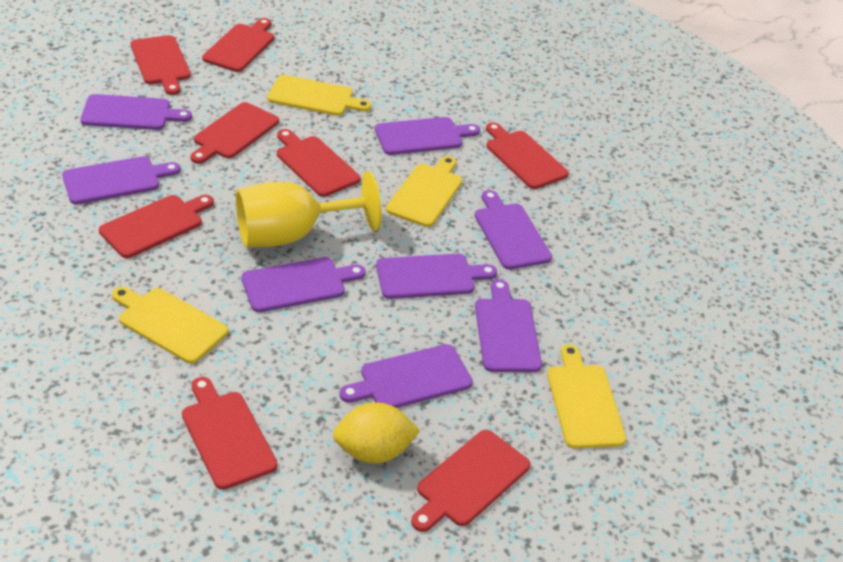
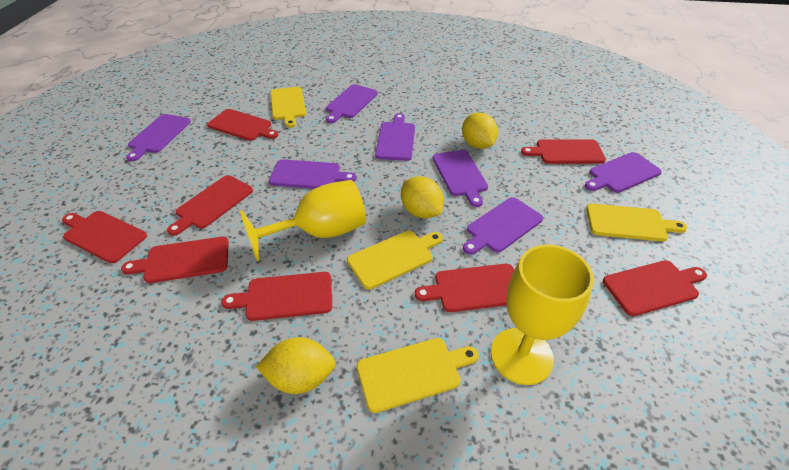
purple cutting board: [62,156,181,204] [80,94,192,130] [241,257,366,312] [339,344,473,408] [375,117,480,155] [376,254,497,299] [475,190,552,270] [475,279,542,372] = 8 -> [126,114,191,162] [269,159,356,189] [326,84,378,123] [375,113,415,161] [433,150,488,207] [463,197,543,255] [585,152,662,193] = 7
yellow goblet: [236,171,382,247] = 1 -> [240,180,366,261] [491,245,594,385] = 2
yellow lemon: [333,402,420,464] = 1 -> [256,337,336,394] [401,176,444,218] [462,112,498,149] = 3

